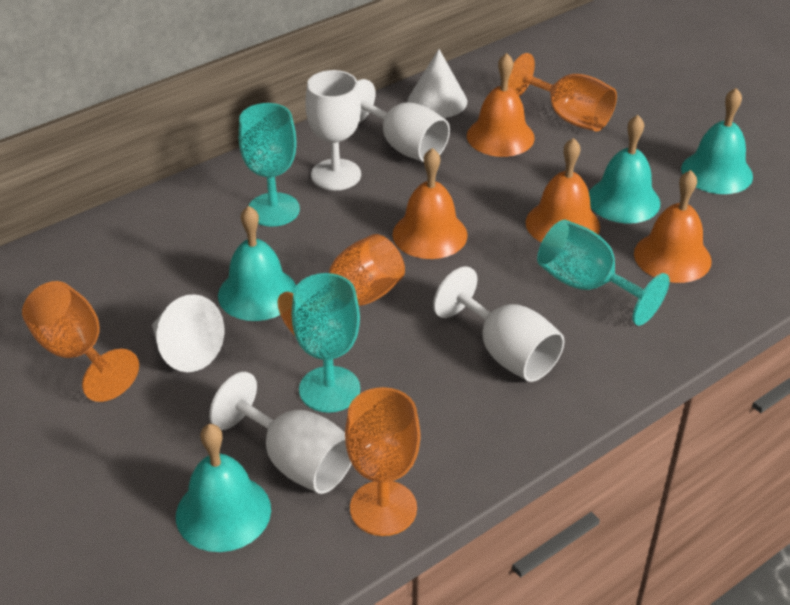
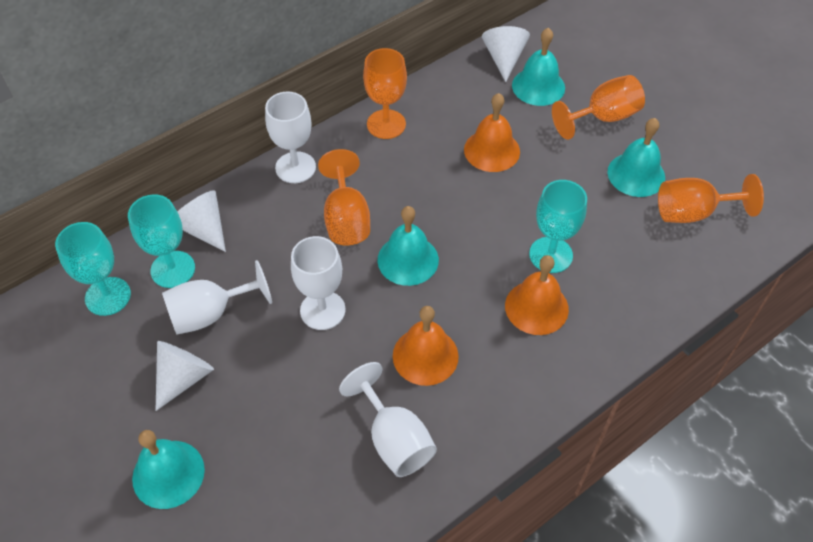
orange bell: [393,148,468,259] [467,53,535,157] [526,138,600,243] [634,170,712,283] = 4 -> [393,306,459,386] [464,93,520,172] [505,255,569,335] = 3
white cone: [152,294,224,372] [407,49,467,118] = 2 -> [156,341,214,411] [177,190,226,252] [482,26,530,82] = 3

